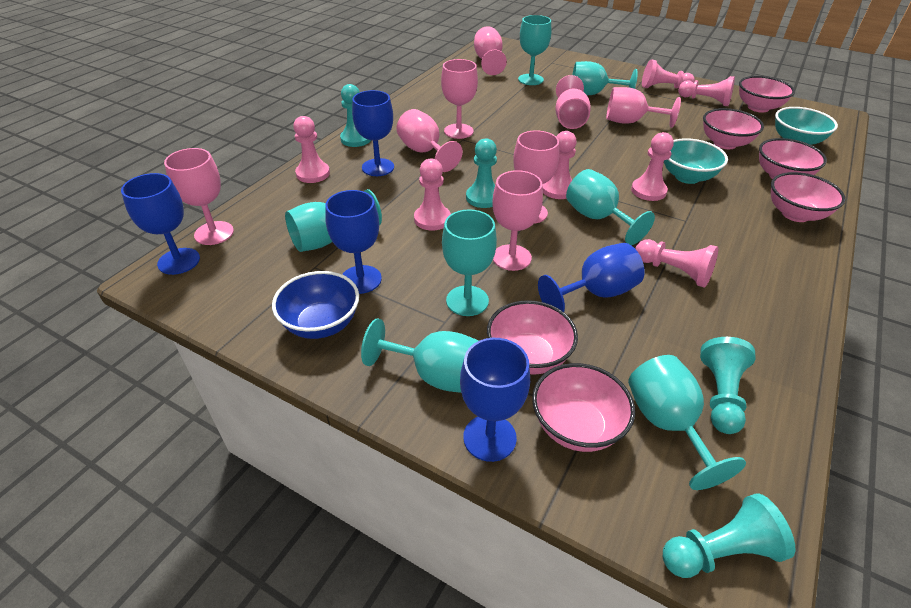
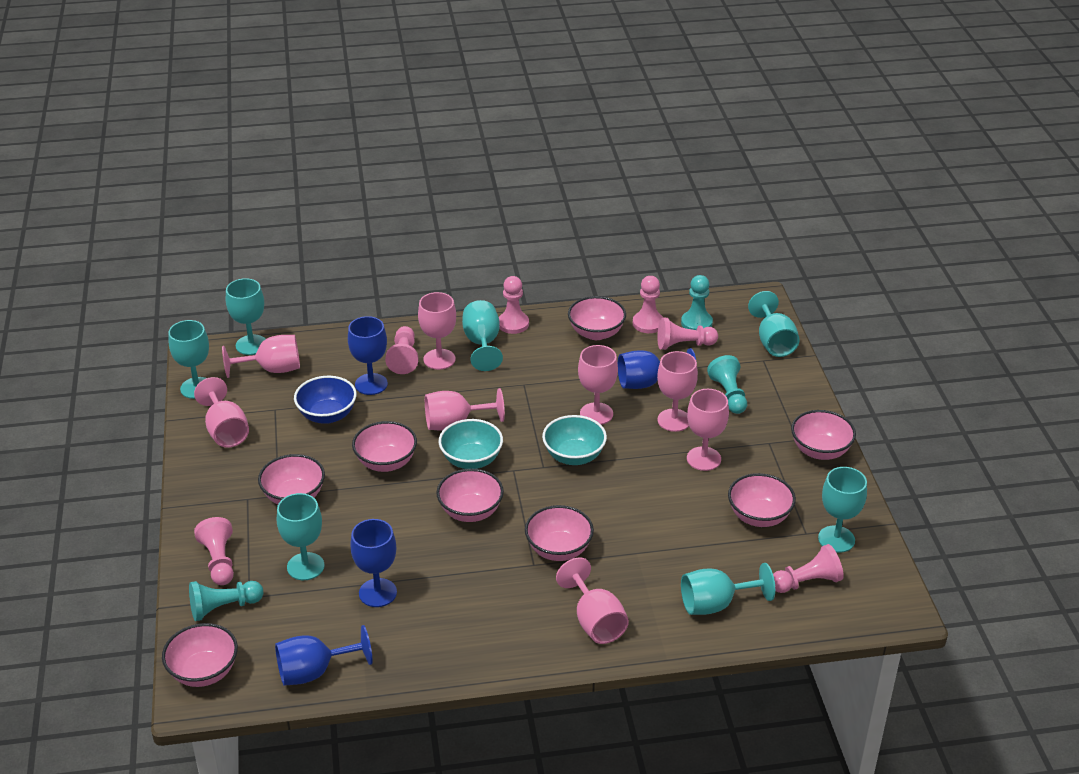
blue goblet: [121,173,200,275] [325,190,382,294] [352,90,394,176] [460,338,530,462] [538,243,645,312] = 5 -> [275,625,373,686] [348,316,388,395] [350,519,397,607] [618,348,697,389] = 4
pink bowl: [487,300,578,375] [532,363,635,452] [703,108,764,149] [739,76,795,113] [759,138,827,179] [771,172,846,222] = 6 -> [162,623,238,687] [258,454,325,505] [352,421,417,472] [436,469,504,522] [525,505,594,561] [568,296,626,340] [728,473,796,527] [791,410,856,460] = 8
pink pawn: [293,116,330,183] [414,158,451,230] [542,131,577,199] [631,132,674,201] [635,239,718,288] [642,59,695,88] [678,76,735,106] = 7 -> [194,517,234,585] [385,326,418,374] [499,276,529,334] [633,276,663,333] [657,317,718,350] [773,544,844,593] = 6
turquoise pawn: [340,84,371,147] [466,138,497,208] [663,493,795,578] [700,337,756,434] = 4 -> [189,581,263,621] [681,275,713,330] [707,355,747,414] = 3

